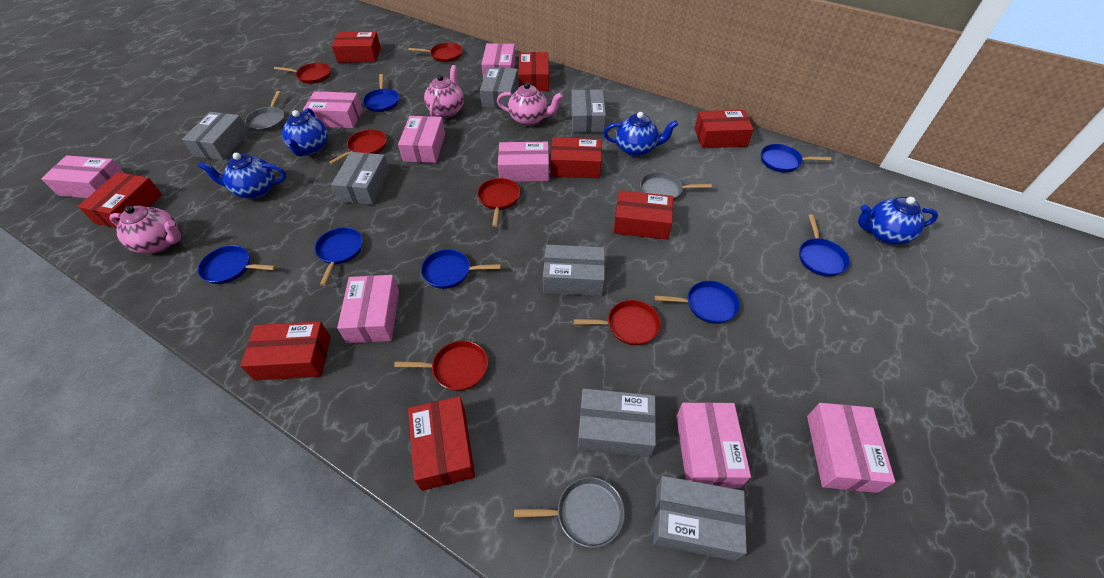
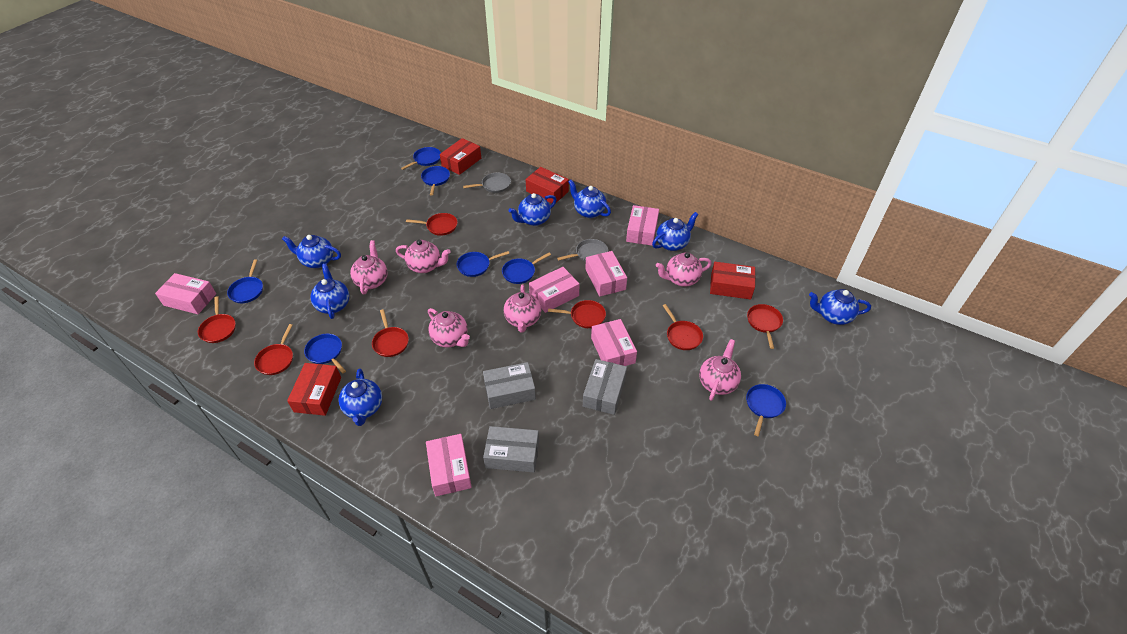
blue teapot: [198,153,286,199] [282,108,328,156] [603,112,678,157] [858,197,938,245] = 4 -> [282,235,341,268] [310,264,349,319] [339,368,382,426] [509,193,557,226] [568,180,611,218] [652,212,698,251] [809,289,871,325] = 7
grey box: [182,112,249,160] [331,152,390,205] [480,67,519,108] [543,245,605,296] [571,89,606,133] [577,388,656,457] [653,476,747,561] = 7 -> [483,362,536,409] [483,426,539,472] [583,359,627,415] = 3
grey pan: [245,91,285,132] [514,477,625,548] [640,172,712,201] = 3 -> [463,172,511,193] [557,239,608,262] = 2
pink box: [41,155,124,198] [303,91,363,128] [337,275,399,343] [398,116,445,163] [481,43,516,80] [498,142,549,182] [676,402,751,488] [807,403,895,493] = 8 -> [155,273,216,314] [426,434,472,496] [529,267,579,313] [585,251,627,297] [591,319,637,366] [626,205,659,246] = 6
pink teapot: [109,206,181,253] [424,65,464,118] [497,82,563,126] = 3 -> [350,240,388,294] [396,240,450,273] [428,308,470,347] [504,284,541,332] [656,252,712,287] [699,339,741,401] = 6
red box: [78,172,162,228] [240,321,331,381] [332,32,381,63] [408,396,475,491] [518,52,549,91] [551,137,602,178] [613,190,673,240] [695,110,754,148] = 8 -> [287,363,341,416] [440,138,481,175] [526,167,569,203] [710,262,755,300] = 4
red pan: [274,63,331,84] [329,129,387,164] [394,341,488,391] [408,43,462,62] [477,178,520,227] [574,300,661,345] = 6 -> [198,296,236,343] [254,324,293,375] [372,309,409,357] [406,213,457,236] [548,300,606,328] [663,304,703,350] [747,304,783,349] = 7

